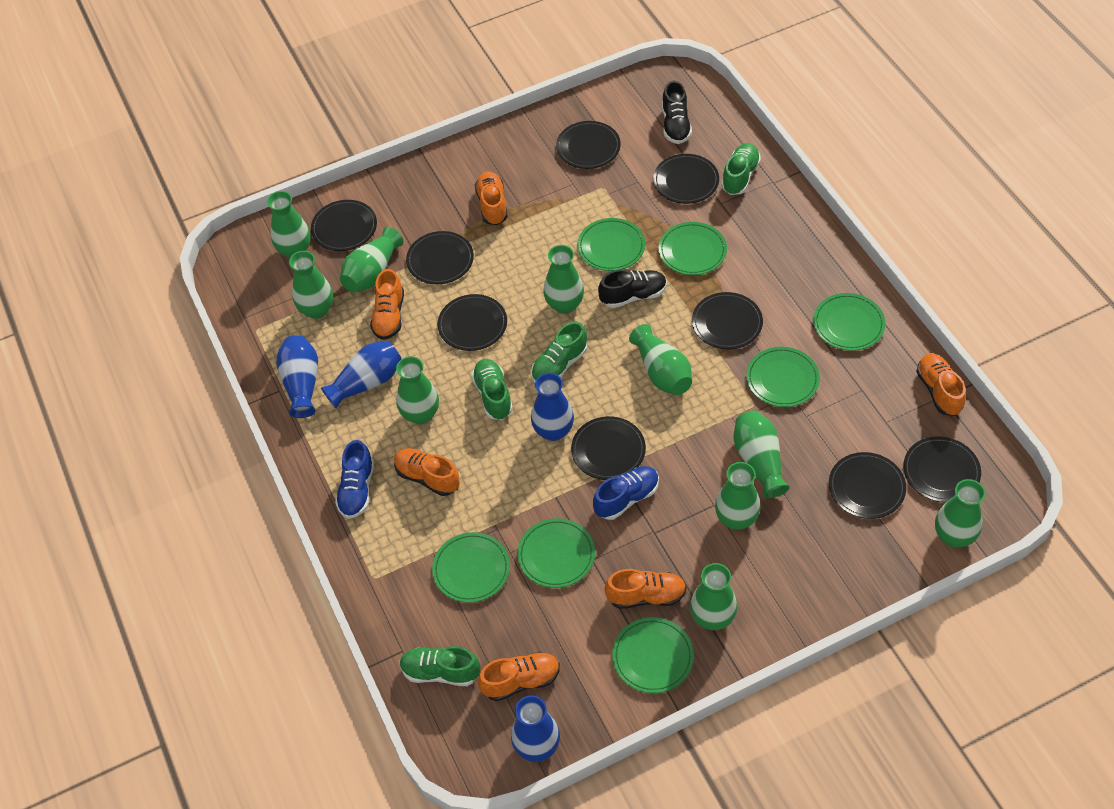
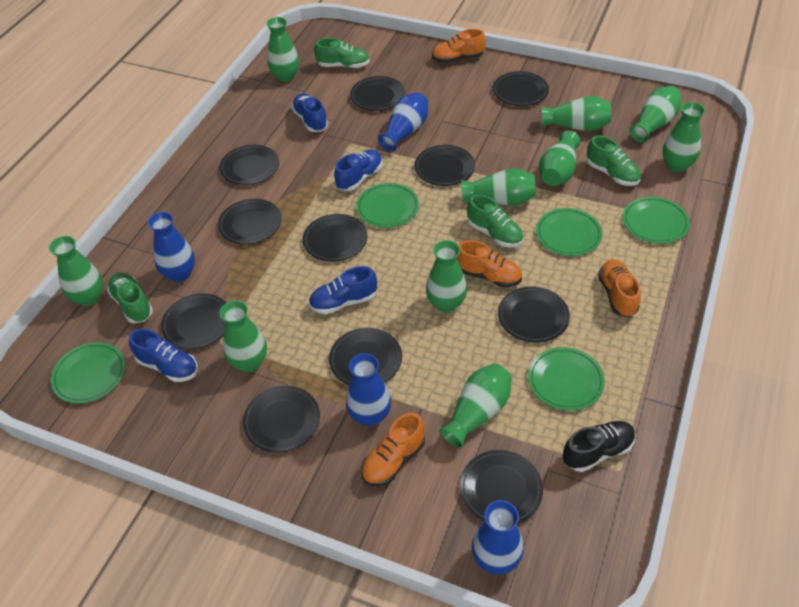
black plate: [311,200,377,251] [406,231,474,284] [438,294,507,351] [556,121,621,169] [571,416,646,480] [653,154,719,204] [692,292,763,349] [829,452,906,519] [903,437,981,502] = 9 -> [161,293,226,349] [218,199,282,245] [219,145,279,185] [243,386,320,453] [303,214,368,262] [329,328,402,385] [350,76,405,111] [415,145,475,186] [460,450,543,524] [493,71,549,106] [498,286,570,343] = 11
black shoe: [598,270,667,308] [662,81,692,144] = 2 -> [563,421,636,472] = 1
blue shoe: [335,440,374,519] [593,466,659,520] = 2 -> [129,329,198,382] [291,93,328,132] [309,266,377,314] [334,149,383,191] = 4
green plate: [432,532,510,603] [517,518,595,588] [577,218,645,271] [612,617,694,693] [659,222,727,275] [746,347,820,407] [813,293,885,351] = 7 -> [51,342,125,404] [356,183,419,228] [528,347,605,411] [536,208,602,256] [623,197,690,244] = 5
orange shoe: [370,269,404,340] [394,448,460,496] [475,172,508,225] [478,652,560,701] [605,569,686,609] [916,353,966,416] = 6 -> [361,413,425,486] [432,29,486,63] [457,240,522,288] [598,259,641,317] = 4

